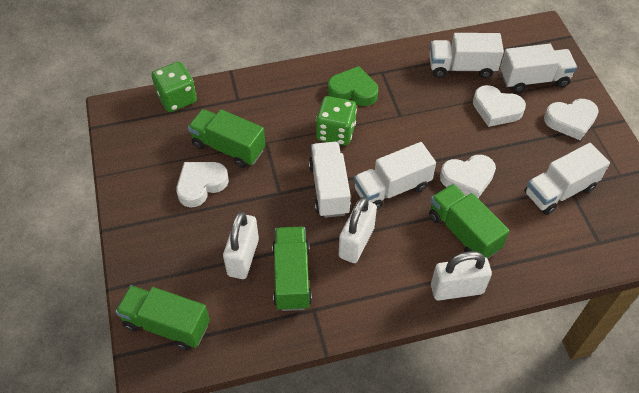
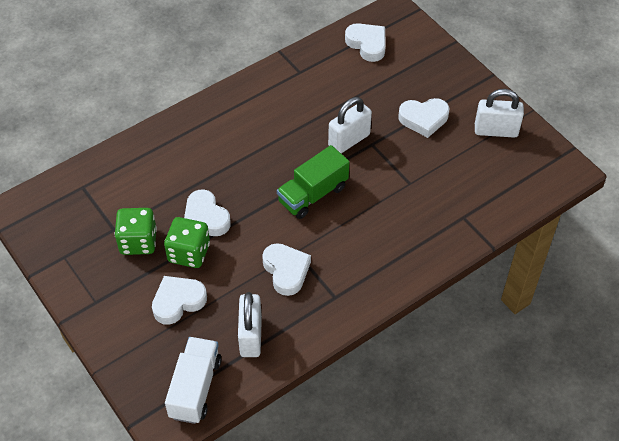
green heart: [328,66,378,106] = 1 -> none = 0
green truck: [115,285,210,351] [188,109,266,168] [272,227,312,311] [429,184,510,259] = 4 -> [277,145,349,219] = 1
white heart: [176,162,229,208] [440,155,496,198] [473,85,526,127] [544,99,599,140] = 4 -> [152,276,207,325] [184,189,231,236] [262,243,311,296] [345,23,386,62] [398,98,449,138] = 5
white truck: [309,142,351,218] [354,142,436,210] [430,33,504,78] [500,44,577,93] [524,143,610,215] = 5 -> [165,337,221,424] = 1

